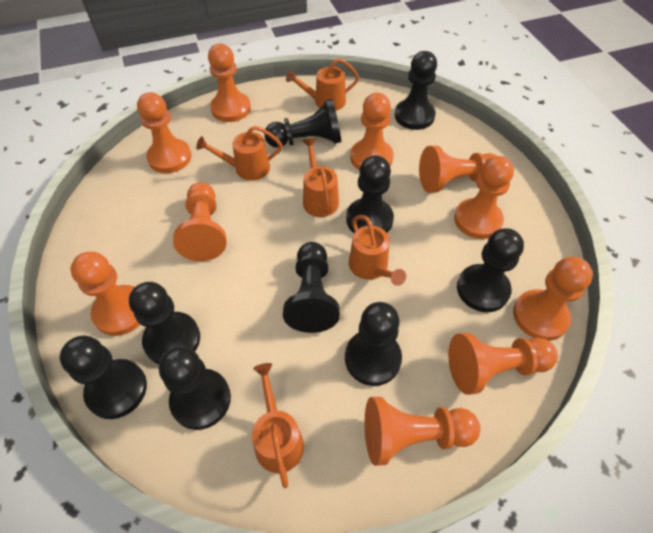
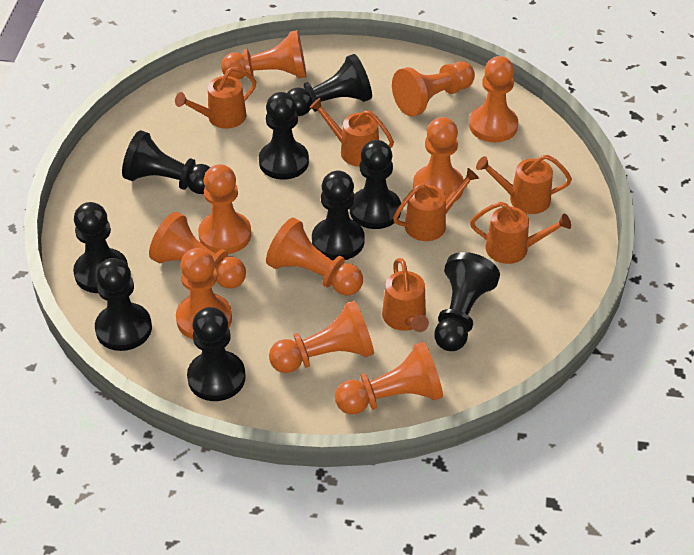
orange watering can: [196,126,282,181] [252,363,304,488] [286,58,359,111] [302,138,339,217] [349,215,406,286] = 5 -> [175,67,256,129] [309,98,394,167] [382,258,429,332] [393,168,479,241] [470,202,571,264] [476,155,572,214] = 6

